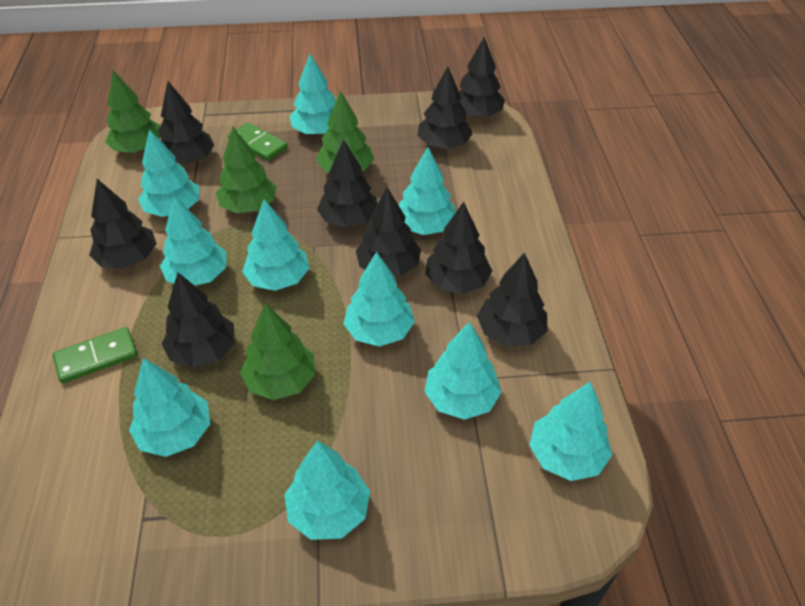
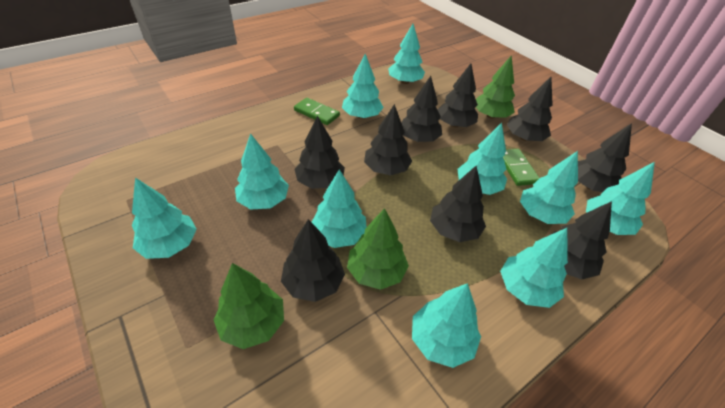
green tree: [105,70,161,153] [216,127,277,213] [240,303,315,400] [316,91,374,172] = 4 -> [214,263,284,349] [347,208,409,290] [476,55,515,119] = 3

